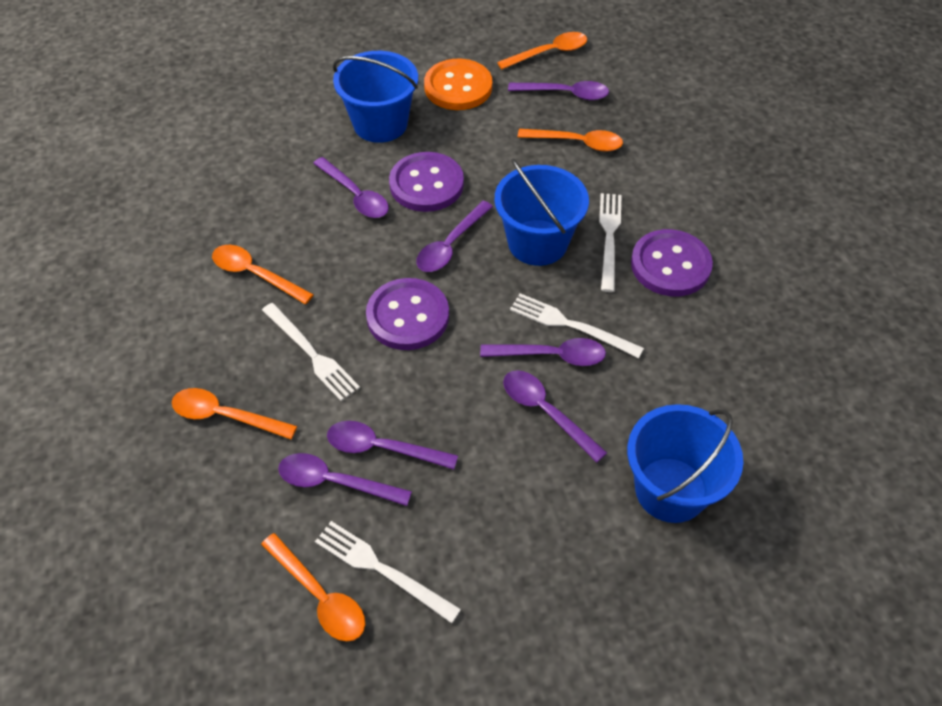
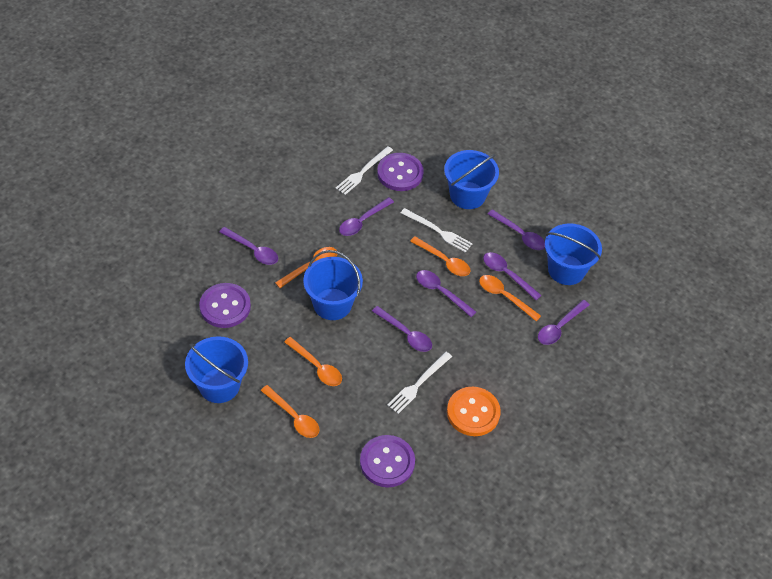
blue bucket: [333,51,418,143] [494,158,589,266] [627,404,743,523] = 3 -> [185,336,248,403] [303,250,363,320] [444,150,499,209] [545,224,602,285] = 4
white fork: [262,303,360,401] [315,521,461,623] [510,293,644,358] [599,193,622,292] = 4 -> [336,146,393,195] [387,352,452,414] [401,208,473,253] = 3

